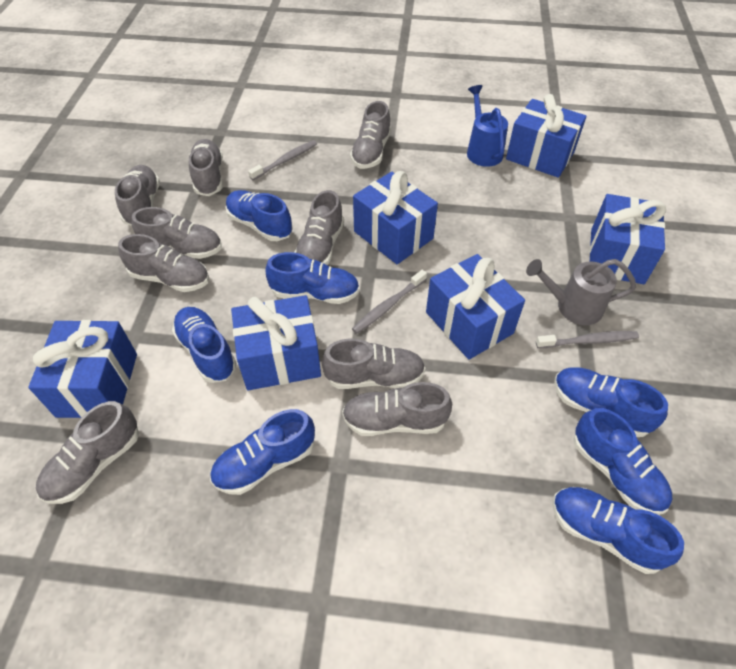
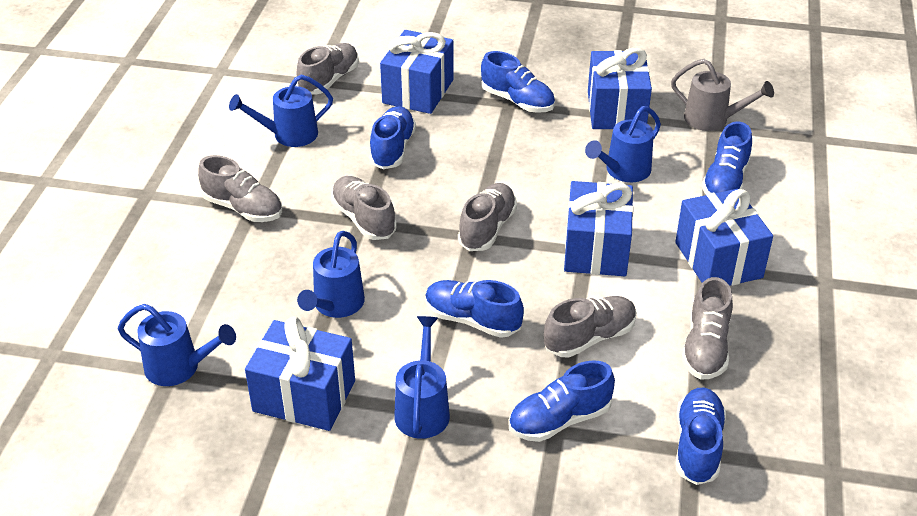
blue gift: [28,320,137,418] [231,295,321,390] [353,171,438,264] [426,254,525,360] [506,94,586,178] [589,194,666,284] = 6 -> [245,316,355,431] [380,30,454,114] [564,181,633,276] [588,48,652,129] [675,189,773,286] = 5
blue shoe: [172,307,237,383] [210,409,315,495] [225,190,293,241] [265,252,360,304] [552,487,684,574] [554,367,668,437] [573,408,672,515] = 7 -> [369,106,416,169] [425,280,524,338] [481,51,555,113] [508,360,615,442] [676,388,726,485] [702,121,752,194] = 6
blue watering can: [467,85,508,167] = 1 -> [117,304,236,386] [229,75,333,147] [297,231,365,318] [394,316,450,439] [585,106,661,182] = 5
grey shoe: [36,401,139,504] [115,165,160,226] [118,234,209,292] [132,207,222,259] [189,139,223,196] [294,190,344,265] [322,339,425,389] [342,382,452,436] [350,101,391,169] = 9 -> [198,155,282,222] [297,43,359,95] [331,176,397,240] [458,183,517,251] [544,296,637,358] [682,277,733,380] = 6
grey toothbrush: [248,140,317,180] [352,270,427,334] [536,331,639,348] = 3 -> none = 0

